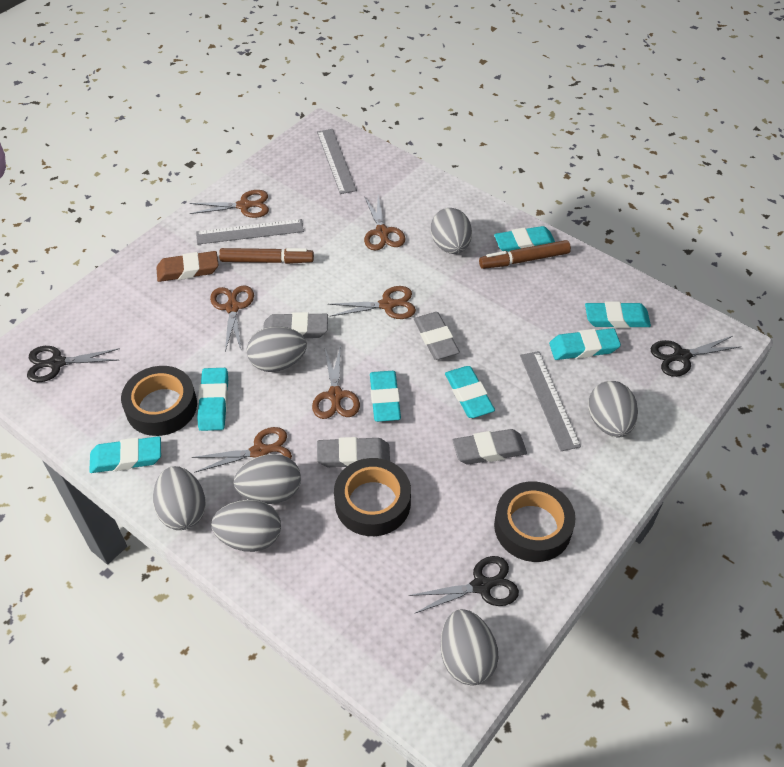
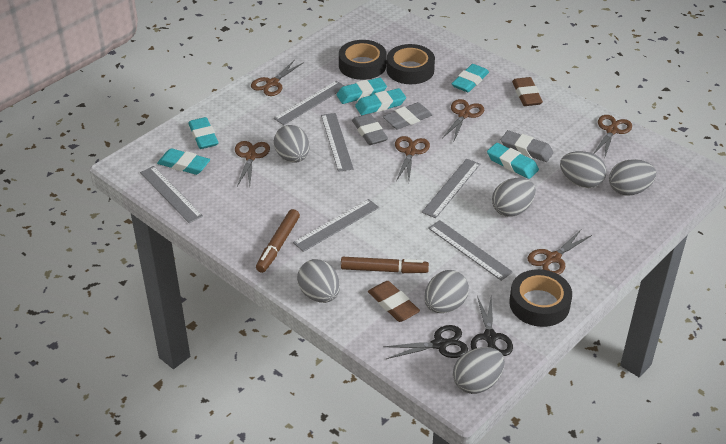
black scissors: [27,346,120,382] [409,556,519,614] [651,336,740,377] = 3 -> [383,325,468,359] [471,296,513,356] = 2
brown eraser: [156,251,219,282] = 1 -> [368,281,420,322] [512,77,543,106] = 2
grey eraser: [263,312,328,338] [317,437,390,468] [414,312,460,360] [453,429,527,465] = 4 -> [352,113,388,145] [383,102,432,129] [501,130,554,162] = 3
grey ruler: [196,219,304,245] [317,129,357,194] [520,351,581,451] = 3 -> [140,166,203,223] [274,81,345,125] [293,199,379,252] [321,113,354,172] [422,159,480,218] [428,220,513,281] = 6
turquoise eraser: [89,436,161,473] [197,368,228,431] [370,371,401,422] [445,366,495,418] [494,226,555,252] [549,328,621,360] [585,301,651,328] = 7 -> [157,148,210,175] [188,117,218,149] [336,77,387,104] [355,88,406,115] [451,64,489,92] [487,143,539,179] = 6

